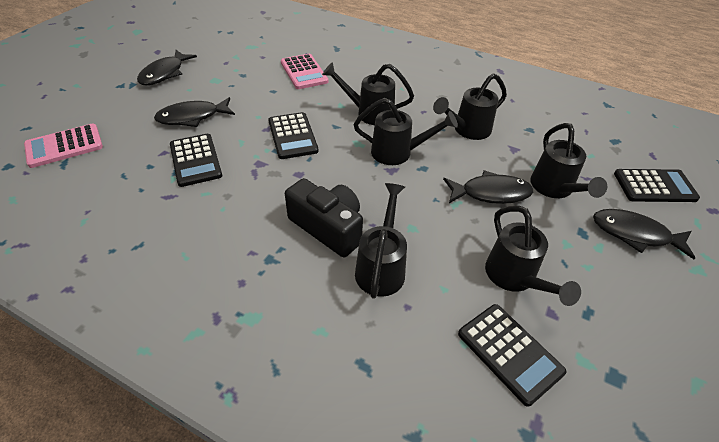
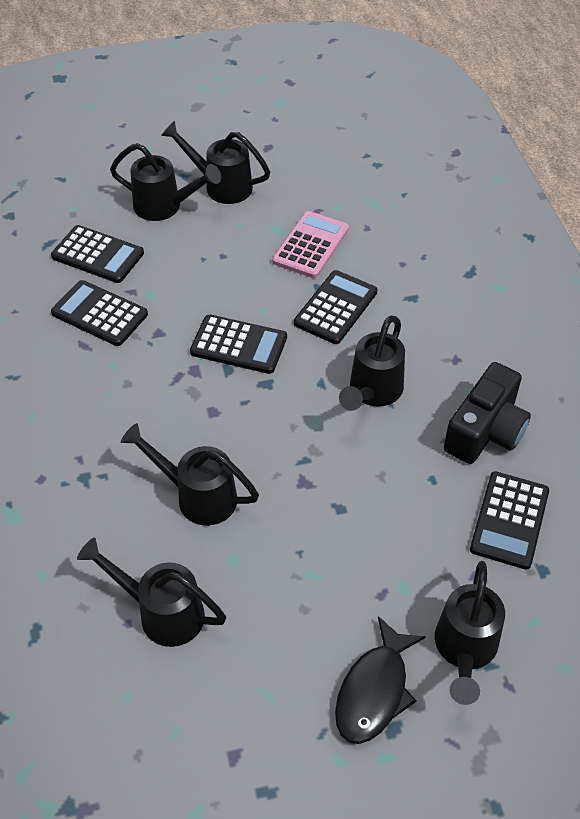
black calculator: [170,134,222,187] [268,112,319,159] [458,304,566,407] [614,169,700,202] = 4 -> [51,225,144,283] [51,280,148,346] [190,314,287,374] [294,270,377,344] [470,471,549,570] = 5
black fish: [137,50,197,86] [154,97,235,127] [443,170,533,204] [593,209,695,259] = 4 -> [335,616,426,744] = 1
pink calculator: [24,124,103,168] [281,54,328,89] = 2 -> [272,211,349,278] = 1

